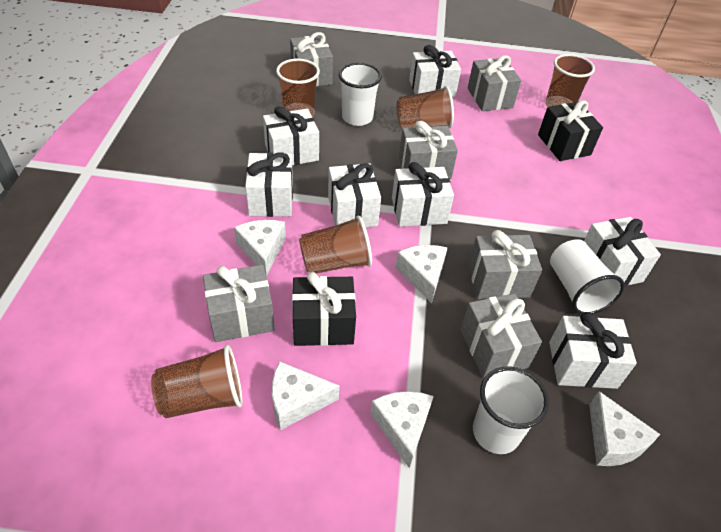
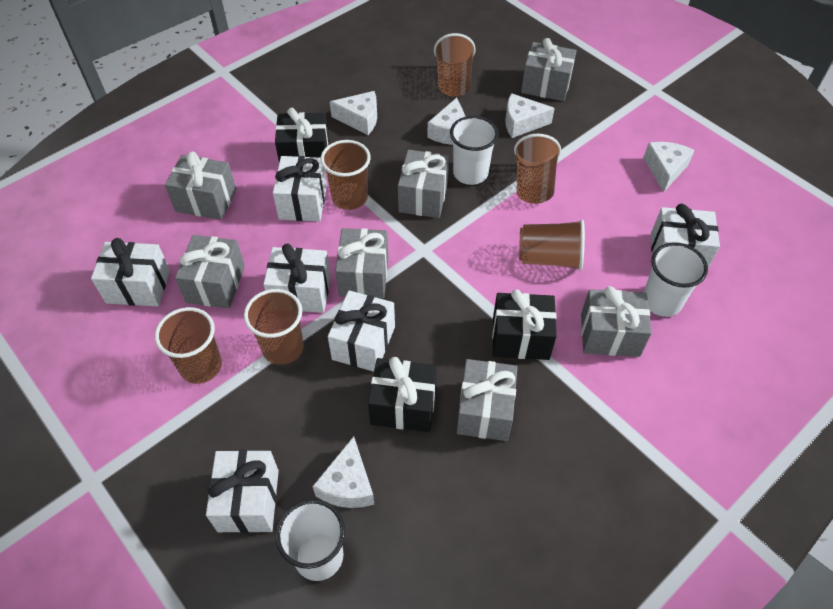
black gift: [292,272,356,346] [538,100,603,161] = 2 -> [275,108,329,162] [368,357,437,432] [492,289,557,360] = 3
brown cup: [151,345,242,418] [276,59,320,117] [299,216,372,273] [397,86,454,129] [545,54,595,107] = 5 -> [155,307,222,384] [244,289,304,365] [321,140,371,210] [434,33,476,97] [514,134,561,204] [519,219,585,271] = 6
grey gift: [203,265,275,342] [290,32,333,87] [399,121,458,179] [460,293,542,378] [468,55,521,111] [468,230,542,299] = 6 -> [165,151,236,220] [175,235,245,308] [335,228,388,299] [398,150,449,218] [457,359,518,441] [521,38,577,101] [581,286,652,357] = 7
white gift: [245,152,293,217] [263,106,319,165] [328,163,381,227] [392,162,454,227] [409,45,461,97] [549,312,637,389] [584,217,661,287] = 7 -> [91,238,170,306] [206,450,279,533] [263,243,331,313] [273,156,327,222] [328,290,395,372] [651,204,720,268] = 6

